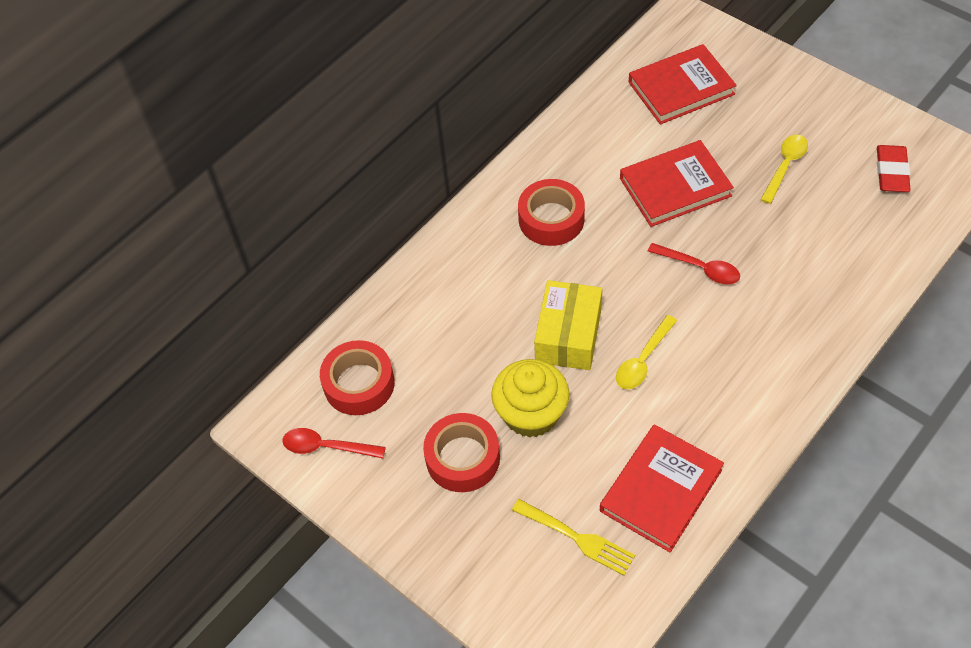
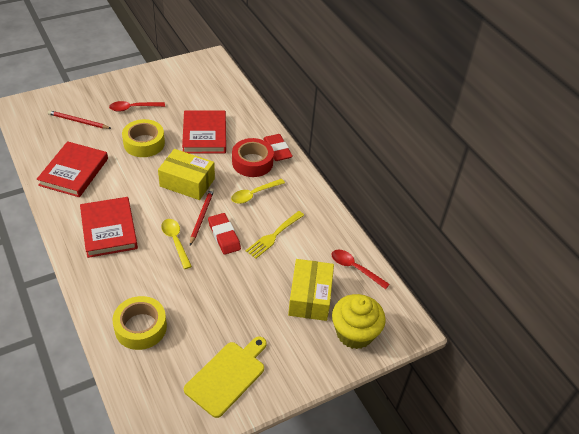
red eraser: [877,145,911,192] = 1 -> [208,213,241,255] [263,134,293,161] = 2
red pencil: none = 0 -> [48,110,111,129] [190,189,214,245] = 2
red tape: [320,340,395,415] [423,413,500,492] [518,179,585,246] = 3 -> [232,138,274,177] = 1
yellow box: [534,280,602,370] = 1 -> [158,149,215,200] [288,259,334,321] = 2
yellow cutting board: none = 0 -> [184,336,267,418] = 1
yellow tape: none = 0 -> [112,296,167,350] [122,119,165,157] = 2

